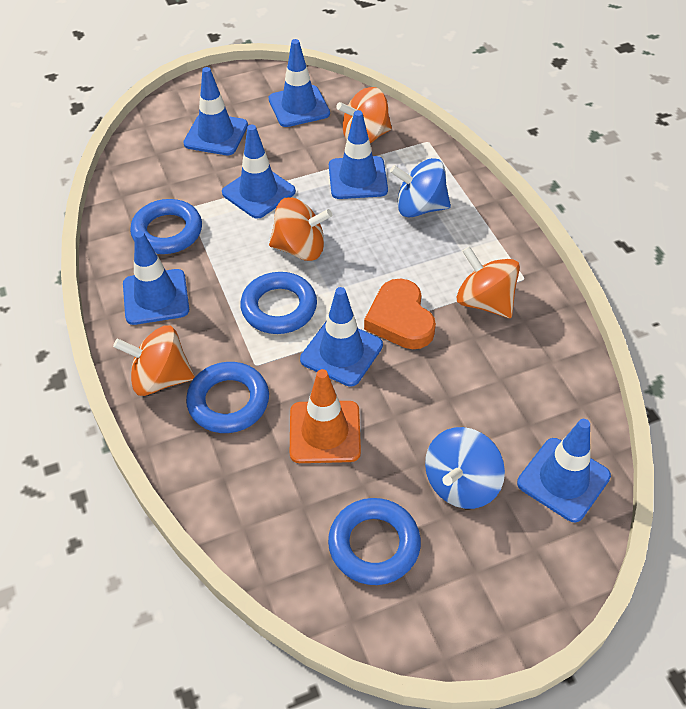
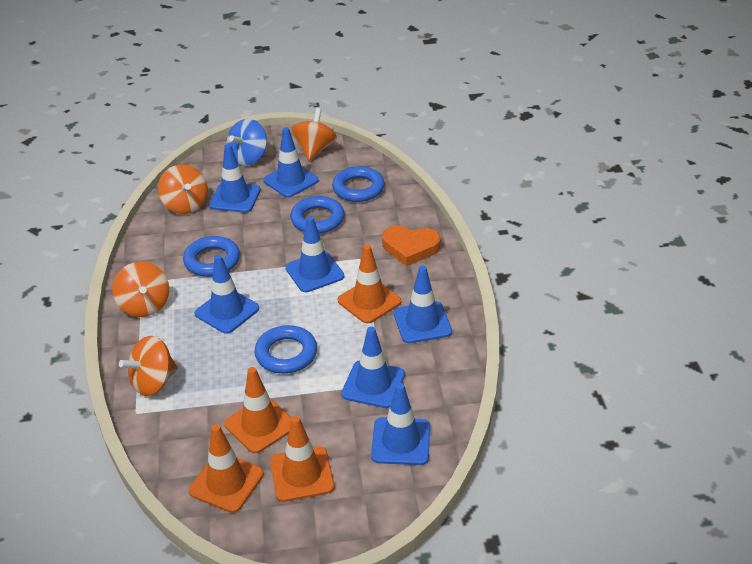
blue spinning top: [390,158,451,218] [425,427,505,509] = 2 -> [227,119,267,165] = 1
orange traffic cone: [290,369,361,463] = 1 -> [189,424,264,513] [224,367,292,454] [270,416,335,502] [338,245,401,324] = 4

